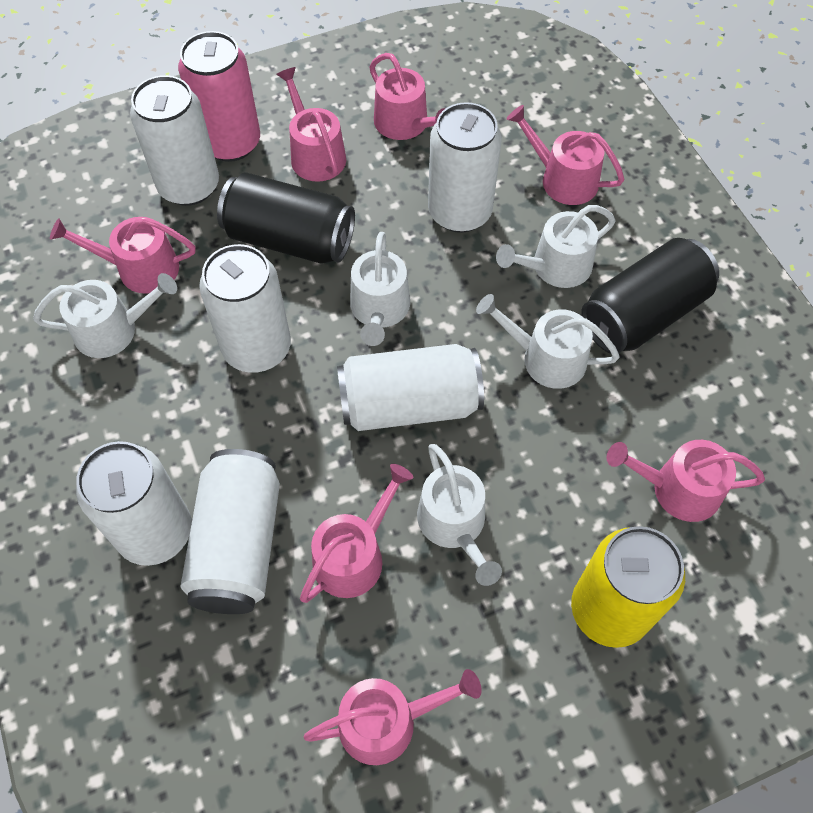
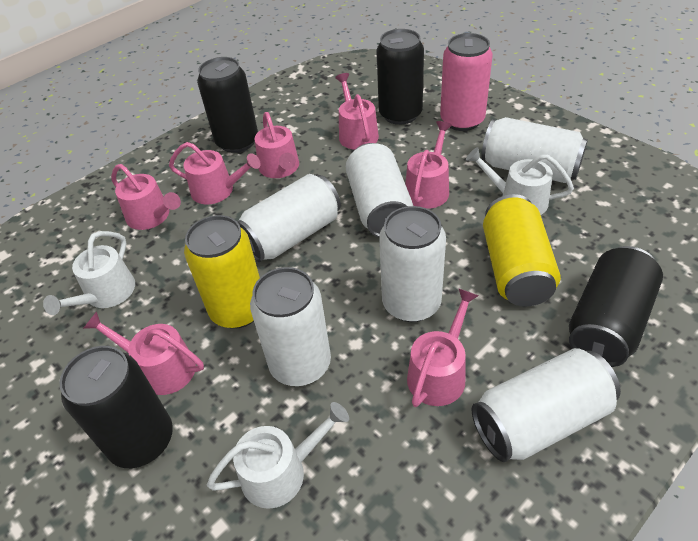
black can: [217,172,355,264] [581,238,719,354] = 2 -> [59,346,173,468] [197,57,258,153] [376,29,424,125] [569,246,663,367] = 4
white watering can: [33,273,177,358] [350,232,410,346] [417,444,502,586] [476,294,620,389] [496,205,616,288] = 5 -> [43,231,135,315] [207,402,349,509] [466,147,574,215] = 3
yellow can: [571,526,685,648] = 1 -> [184,215,260,329] [483,194,561,307] = 2

